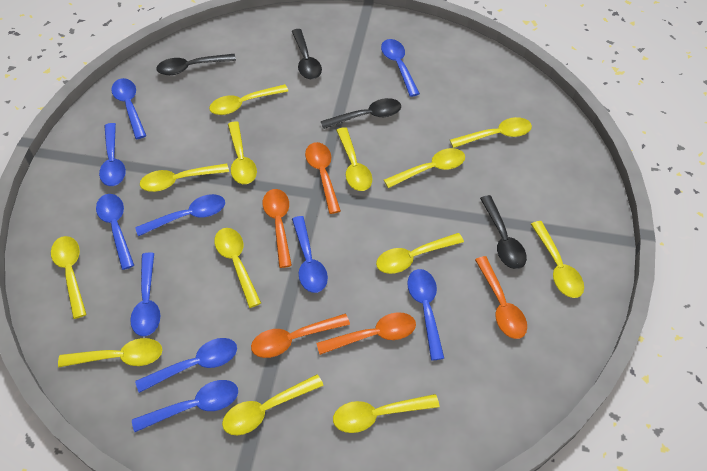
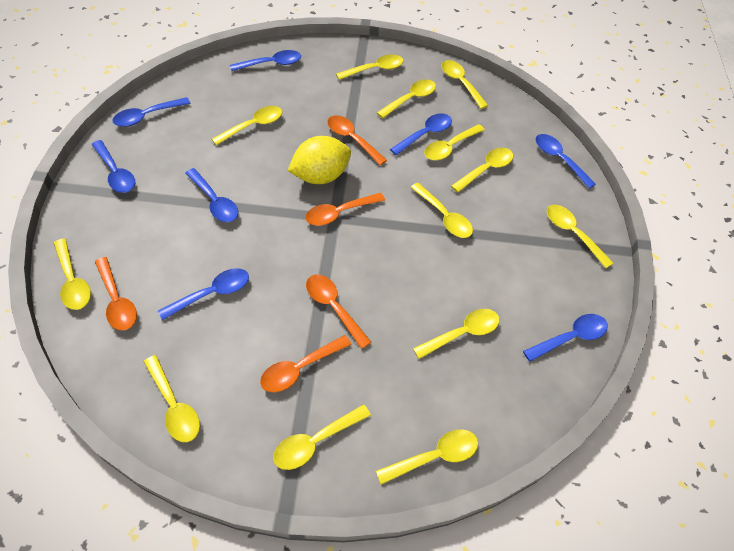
black spoon: [156,54,236,75] [292,29,322,79] [321,98,401,129] [480,195,527,269] = 4 -> none = 0
blue spoon: [96,194,134,270] [99,123,126,186] [111,78,146,139] [130,252,160,336] [132,380,238,432] [135,194,225,236] [135,338,237,393] [292,216,328,293] [381,39,420,97] [407,269,444,360] = 10 -> [92,140,135,193] [112,97,191,127] [158,268,249,320] [185,168,239,222] [230,50,301,71] [390,113,452,155] [523,314,608,362] [535,134,596,189] = 8
yellow lemon: none = 0 -> [288,136,351,184] = 1

